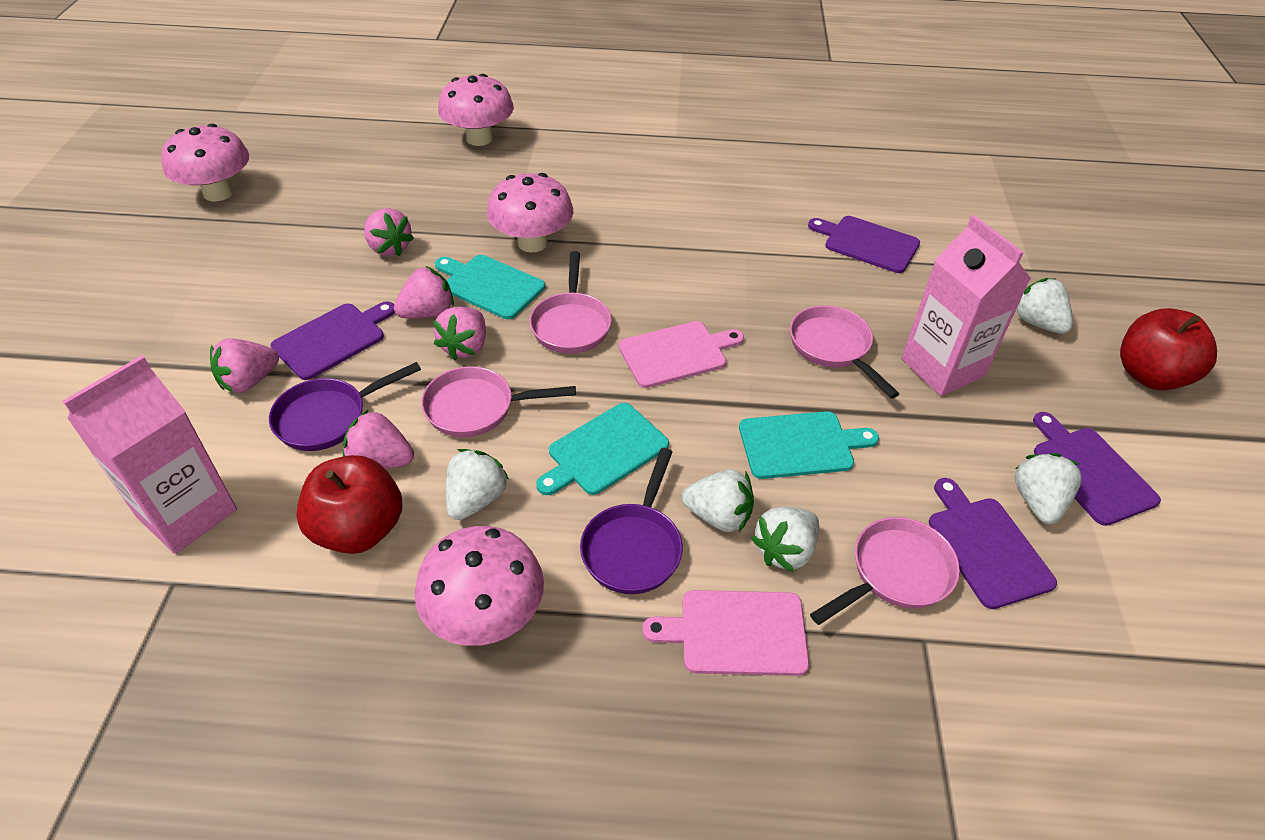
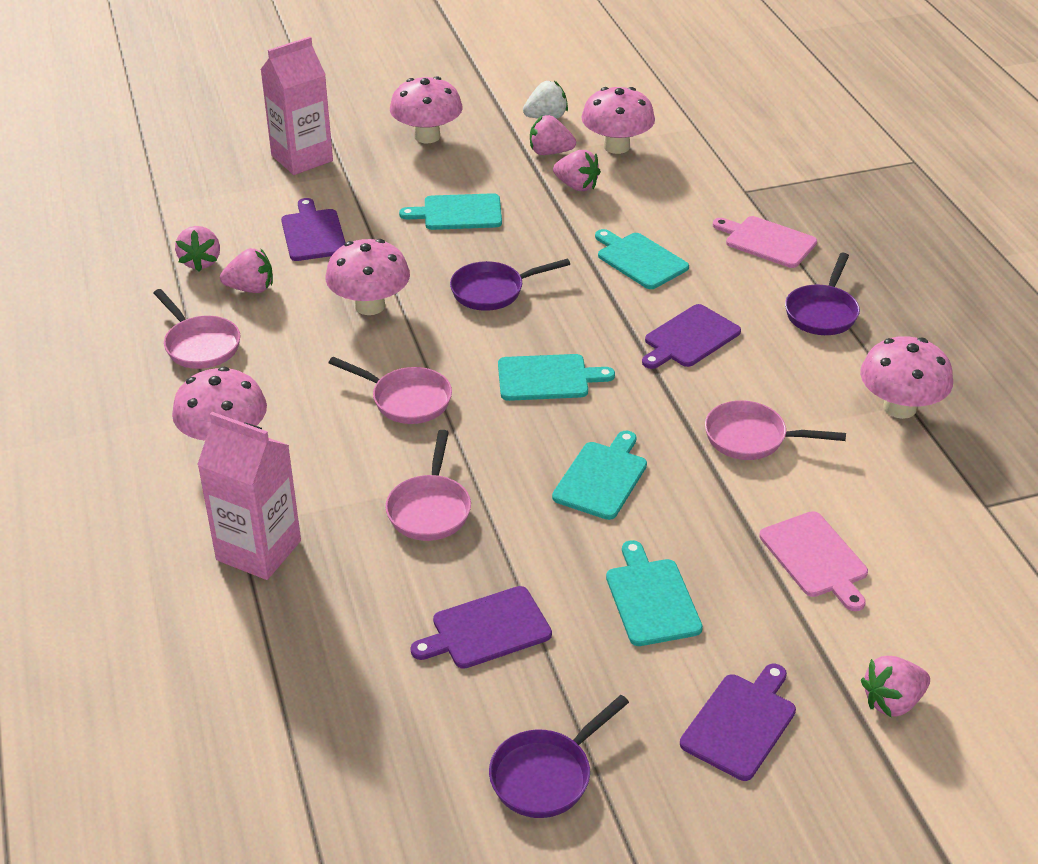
pink mushroom: [161,124,249,201] [415,526,544,646] [438,74,514,146] [487,173,573,252] = 4 -> [172,367,267,441] [326,239,410,315] [390,76,463,144] [581,87,655,154] [860,336,953,419] = 5
purple pan: [269,362,421,451] [580,448,683,594] = 2 -> [450,259,570,311] [489,695,629,818] [785,253,860,335] = 3
red apple: [296,455,403,554] [1120,308,1217,390] = 2 -> none = 0
turquoise cutting board: [435,255,545,319] [536,403,669,495] [739,411,879,479] = 3 -> [399,193,502,230] [498,354,615,401] [552,431,647,520] [595,229,689,289] [606,540,703,646] = 5
white strawberry: [446,449,509,520] [682,469,754,532] [751,507,819,573] [1015,453,1082,524] [1017,278,1073,334] = 5 -> [523,81,568,119] = 1

